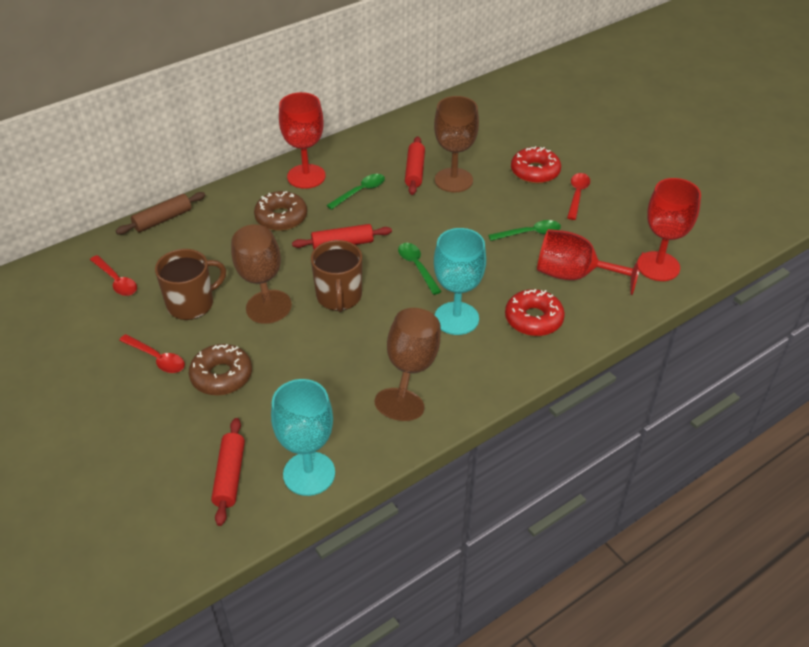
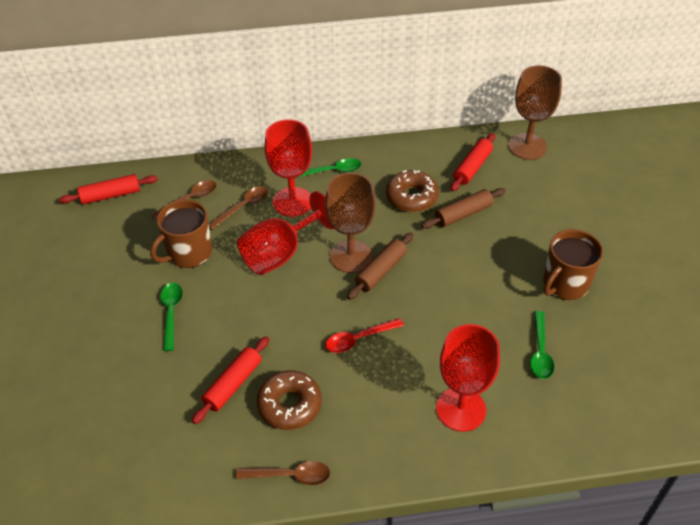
brown goblet: [231,224,292,324] [375,308,440,421] [434,96,479,192] = 3 -> [325,173,376,273] [508,65,562,160] = 2
brown rolling pin: [116,192,205,235] = 1 -> [347,233,413,300] [421,188,505,229] = 2
brown spoon: none = 0 -> [151,180,217,220] [209,186,268,230] [235,461,330,485] = 3
red donut: [505,289,565,336] [511,146,561,184] = 2 -> none = 0
red spoon: [90,255,137,296] [119,334,185,373] [567,173,590,220] = 3 -> [325,318,404,353] = 1
turquoise goblet: [271,379,335,496] [434,228,486,335] = 2 -> none = 0

